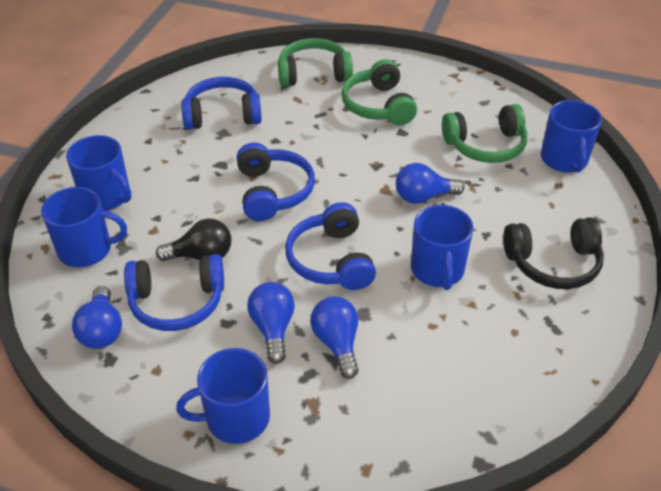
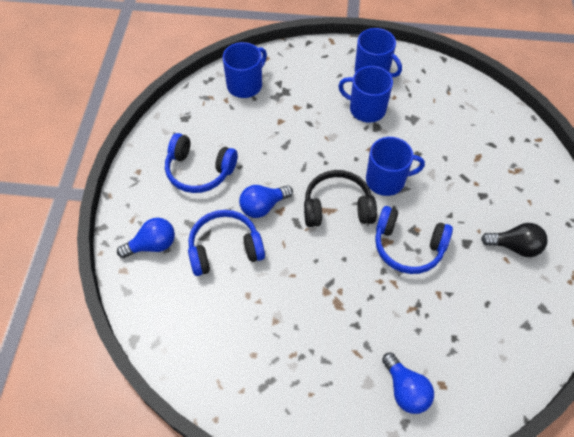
blue headphones: [124,254,224,331] [181,77,262,130] [237,143,315,221] [285,202,376,290] = 4 -> [165,133,238,193] [188,210,265,276] [375,206,453,274] = 3
blue light bulb: [72,286,122,349] [247,282,295,364] [310,296,359,379] [396,163,465,204] = 4 -> [117,218,175,258] [239,185,293,218] [382,352,434,414] = 3
blue mug: [41,187,127,267] [66,135,132,211] [176,348,270,444] [411,205,474,290] [541,100,602,173] = 5 -> [223,42,267,98] [338,66,393,123] [355,28,402,77] [366,137,425,196] = 4
green headphones: [278,38,353,87] [341,59,417,125] [442,104,528,163] = 3 -> none = 0

